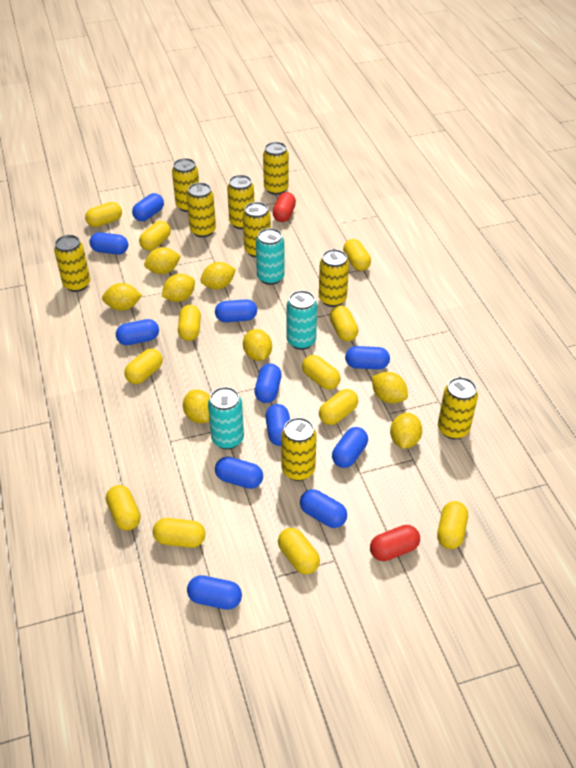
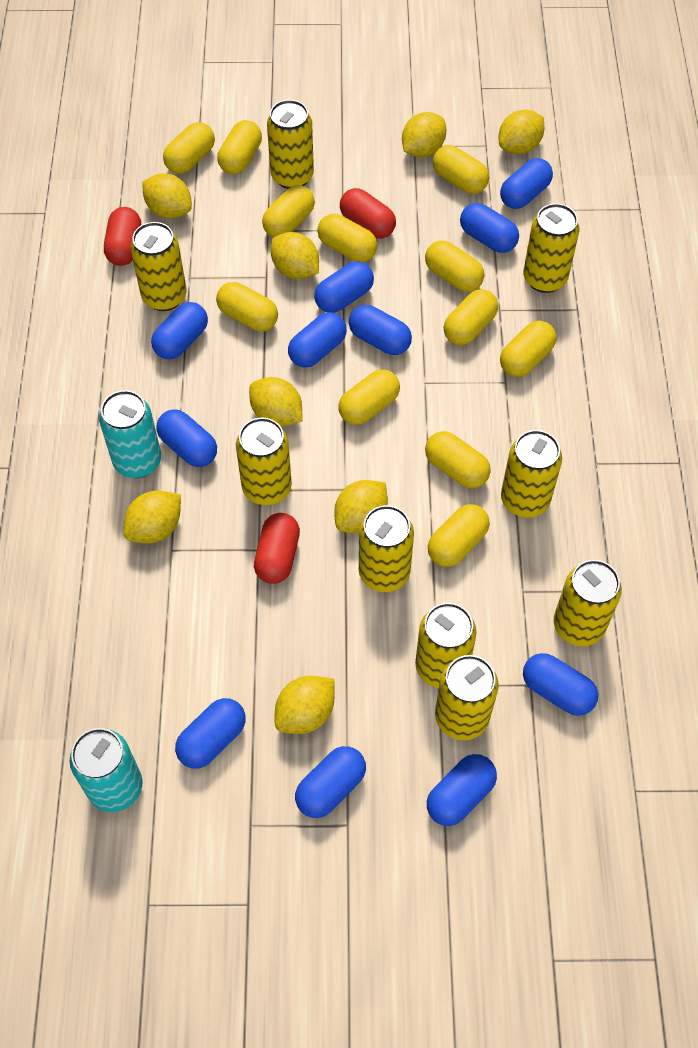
red capsule: [273,192,296,222] [370,525,420,561] = 2 -> [104,207,141,266] [254,513,300,584] [340,188,396,239] = 3
turquoise can: [208,387,244,449] [256,228,284,285] [287,290,317,350] = 3 -> [70,728,143,812] [99,390,161,478] = 2

